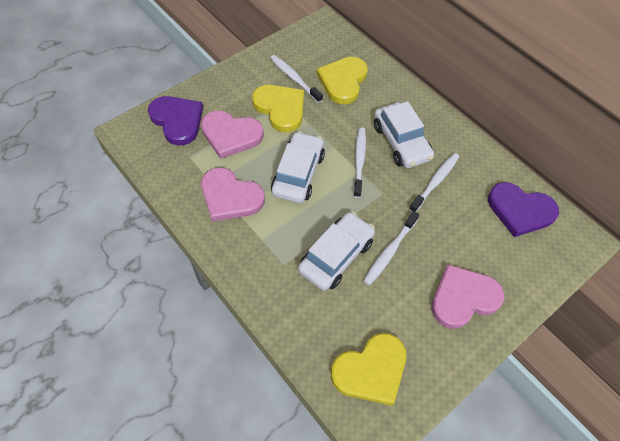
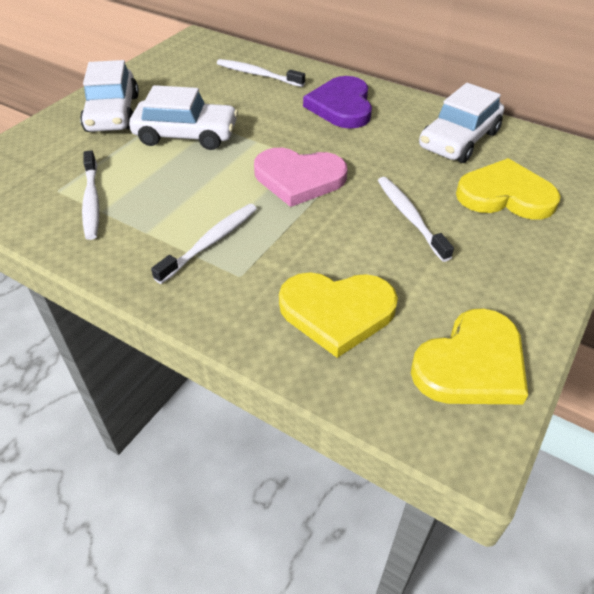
pink heart: [201,111,264,159] [201,167,265,222] [431,264,504,329] = 3 -> [254,148,347,207] = 1
purple heart: [148,96,203,146] [488,182,559,237] = 2 -> [303,76,372,129] = 1

